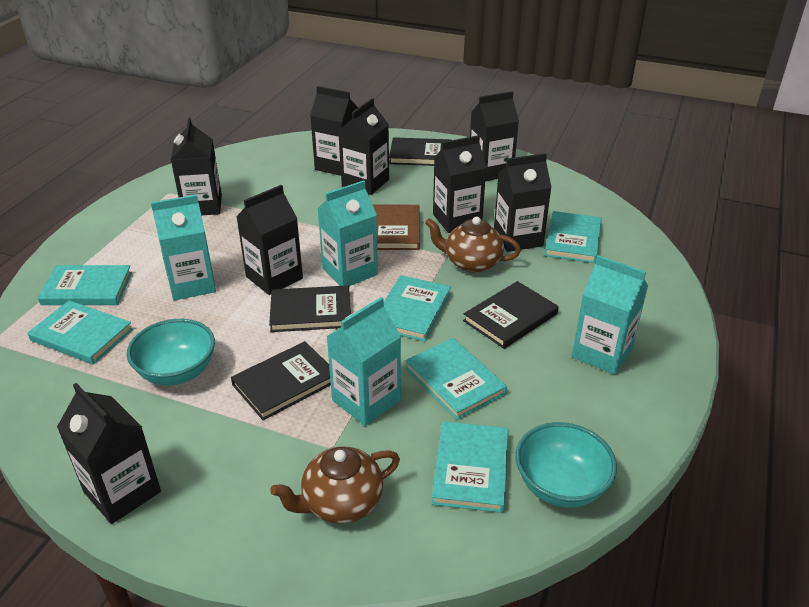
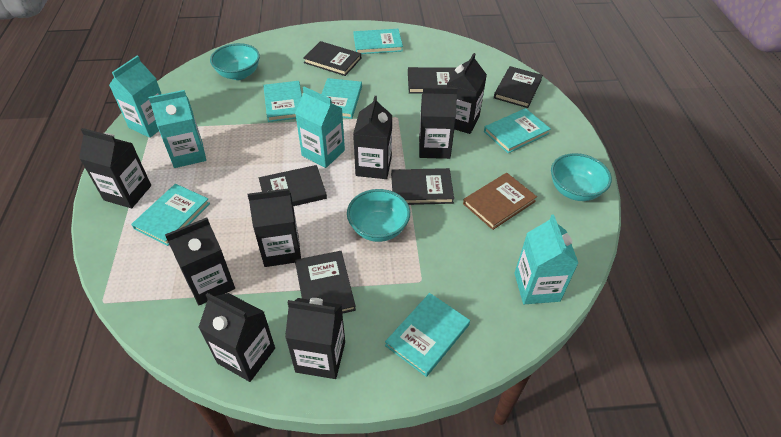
black book: [231,341,331,420] [269,285,351,332] [389,137,451,166] [463,281,559,349] = 4 -> [259,165,327,206] [295,251,356,314] [303,41,361,76] [391,168,454,205] [408,67,456,94] [494,66,543,108] = 6
brown teapot: [270,446,400,524] [425,217,521,273] = 2 -> none = 0
turquoise bowl: [127,319,215,385] [515,422,617,508] = 2 -> [210,43,260,80] [347,189,410,242] [551,153,612,201] = 3

